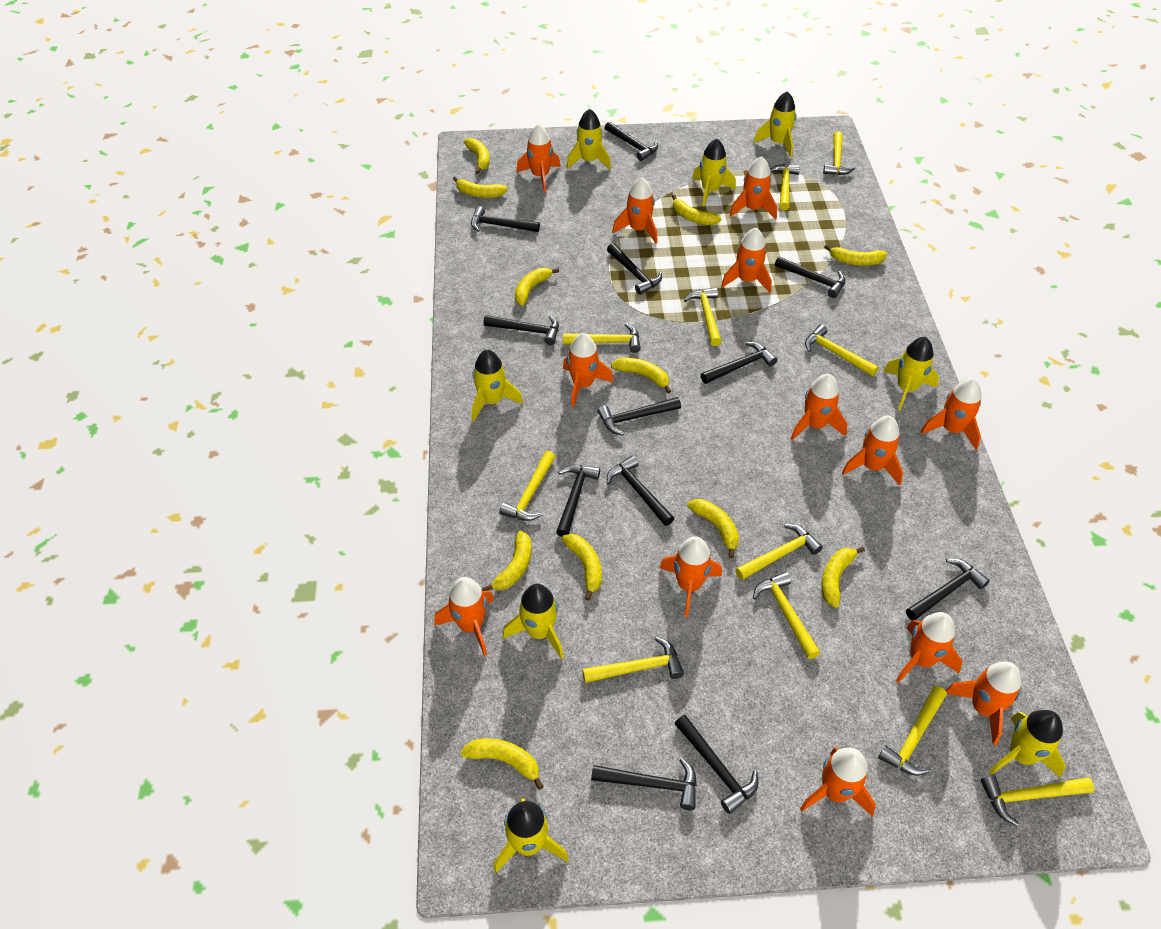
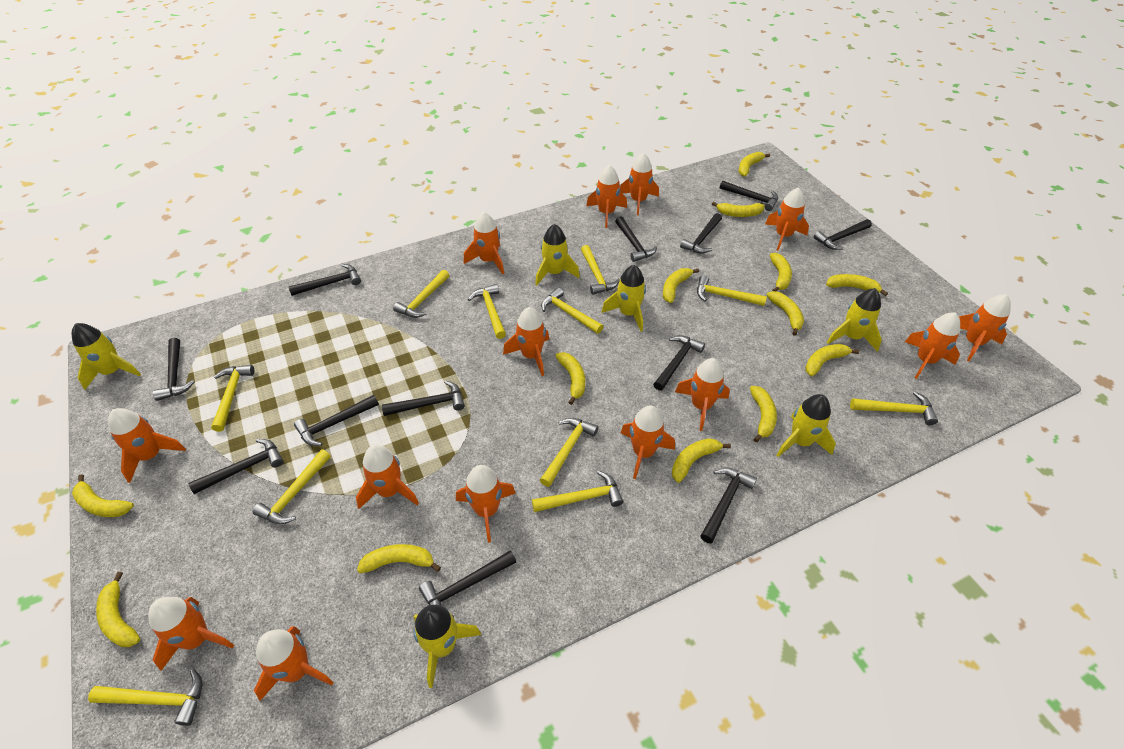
orange rocket: [434,577,494,656] [516,124,560,192] [563,333,613,407] [612,177,658,244] [659,536,722,617] [721,228,772,293] [730,156,777,219] [791,374,848,440] [800,748,876,816] [842,416,903,486] [896,612,963,683] [921,378,982,450] [945,661,1022,745] = 13 -> [108,408,186,483] [149,597,234,671] [254,626,334,701] [356,445,419,509] [456,465,516,543] [464,212,504,274] [503,307,549,376] [586,165,627,228] [620,153,659,215] [621,405,675,479] [675,358,730,431] [765,187,809,251] [905,312,960,379] [959,294,1011,361] = 14
yellow banana: [453,177,508,198] [461,739,544,790] [464,138,490,174] [483,531,531,591] [515,268,559,306] [562,534,602,601] [611,357,671,394] [672,195,722,225] [687,499,739,558] [821,547,865,608] [824,244,887,266] = 11 -> [72,474,134,517] [96,572,140,647] [357,544,441,573] [556,352,585,405] [663,268,699,303] [672,438,731,483] [712,202,765,217] [739,152,770,176] [750,386,777,442] [767,291,804,336] [770,253,792,291] [805,344,859,376] [826,274,888,296] = 13
yellow rocket: [472,350,523,421] [493,798,569,873] [503,584,564,659] [566,109,611,170] [692,138,736,207] [753,91,796,157] [884,337,939,410] [989,710,1066,777] = 8 -> [72,323,141,390] [413,605,481,688] [535,224,580,285] [601,265,646,332] [777,394,836,457] [827,288,882,352] = 6

